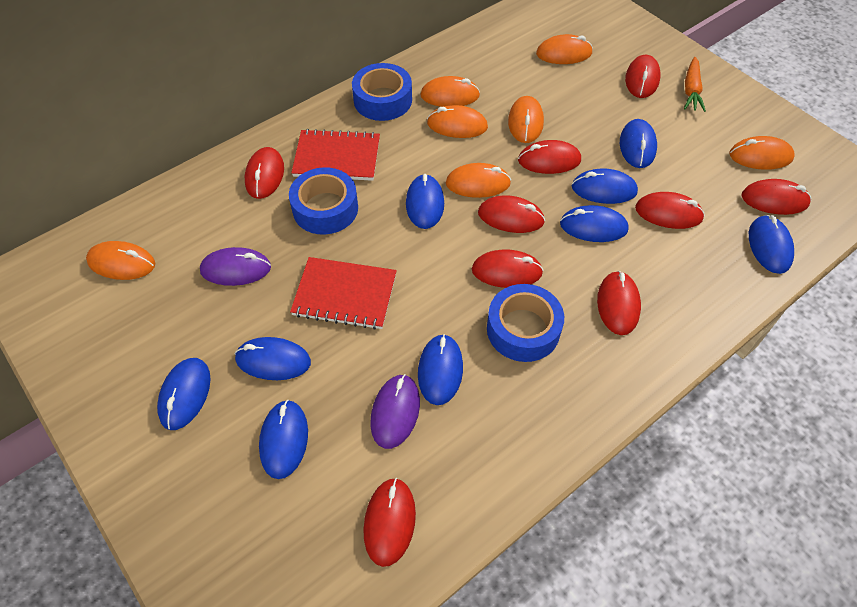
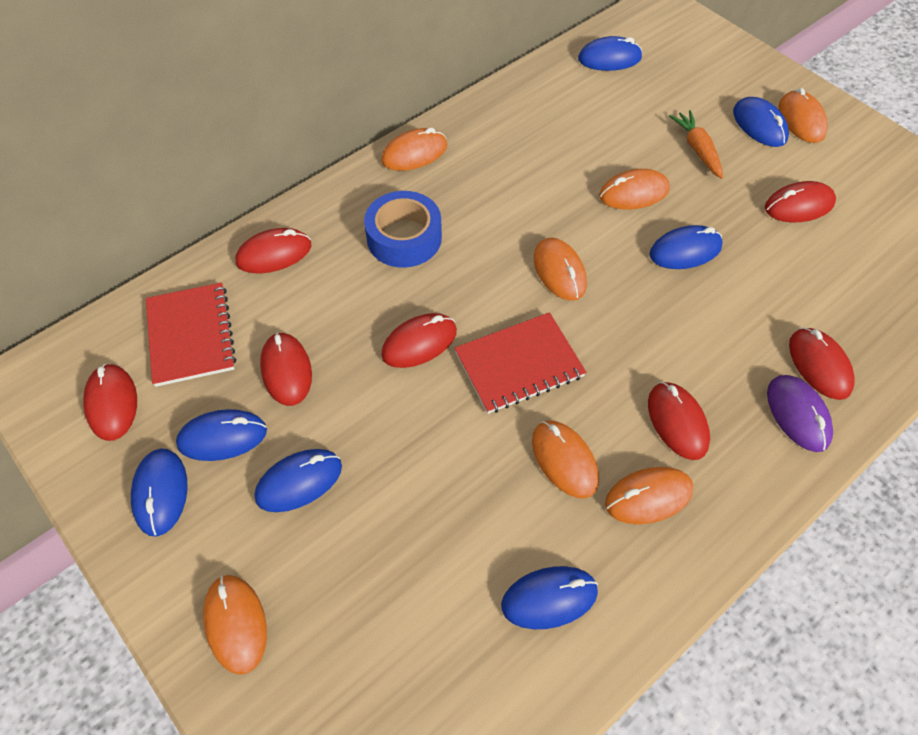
blue mouse: [157,358,211,430] [235,337,311,380] [259,400,308,479] [406,174,444,229] [418,334,463,405] [560,205,629,242] [572,168,638,204] [620,119,657,168] [749,215,794,274] = 9 -> [131,448,188,537] [176,409,267,461] [255,449,342,512] [501,566,598,629] [578,36,643,71] [649,225,723,269] [733,97,789,147] = 7
blue tape: [289,167,358,235] [352,63,412,121] [487,284,564,362] = 3 -> [364,191,442,268] = 1
purple mouse: [200,247,271,286] [370,374,420,449] = 2 -> [767,375,833,452] = 1
red mouse: [245,147,284,199] [363,478,416,567] [472,250,543,288] [478,196,545,233] [518,140,581,174] [597,271,641,335] [625,55,660,98] [635,192,705,229] [741,179,811,215] = 9 -> [83,363,137,441] [236,228,311,273] [260,332,312,406] [381,313,457,368] [648,382,710,460] [765,181,836,222] [789,327,855,400] = 7

